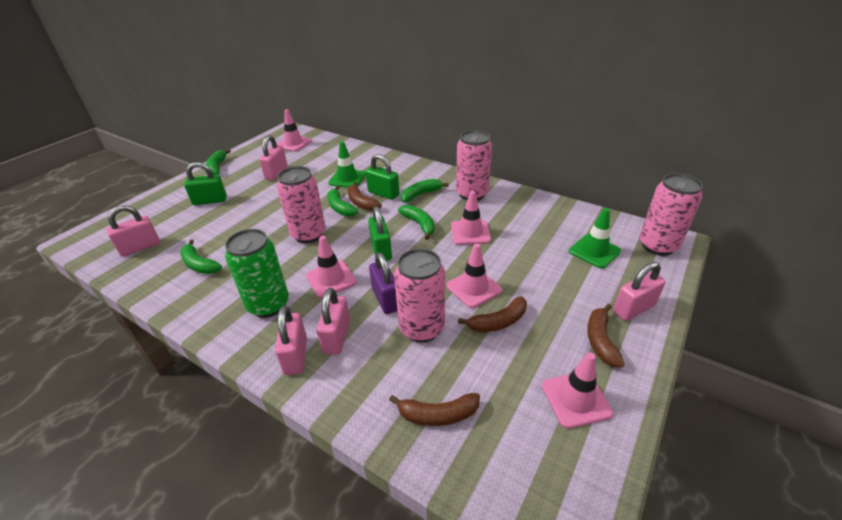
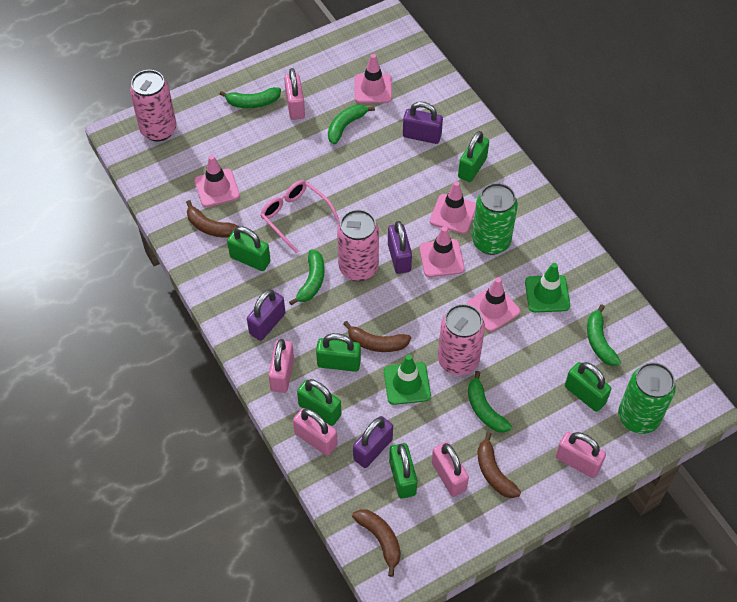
green can: [225,229,289,318] = 1 -> [472,183,518,255] [618,362,676,434] = 2
green padlock: [184,162,227,205] [366,154,399,200] [368,206,392,261] = 3 -> [227,226,270,271] [297,379,341,426] [316,333,361,372] [389,443,417,499] [458,131,489,182] [565,362,612,412] = 6
pink can: [277,166,326,243] [394,248,445,342] [456,130,492,201] [639,173,703,256] = 4 -> [130,70,176,142] [337,209,379,281] [438,304,485,375] = 3
pink glasses: none = 0 -> [260,180,340,253] = 1
purple padlock: [369,252,397,314] = 1 -> [247,289,285,341] [353,416,393,468] [388,221,412,274] [403,102,443,144] = 4

